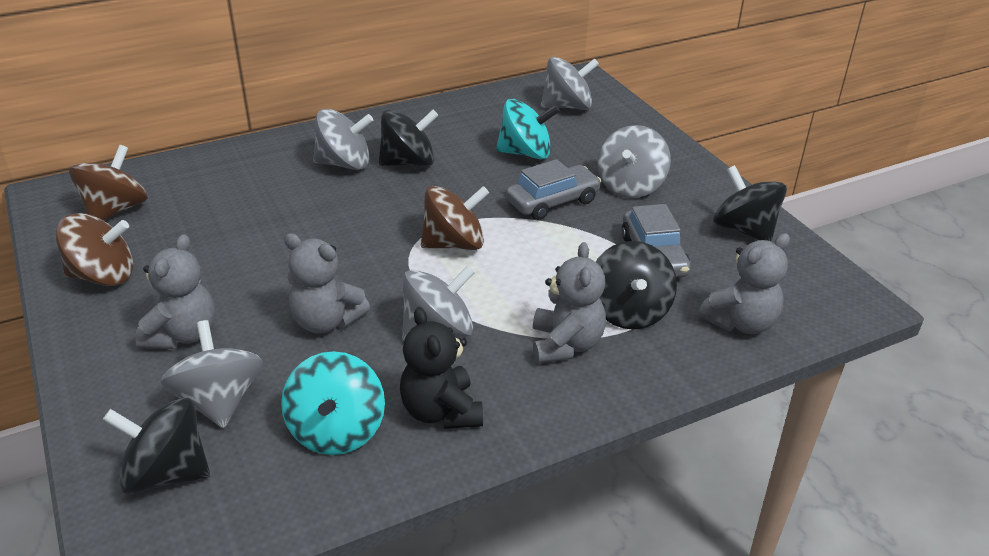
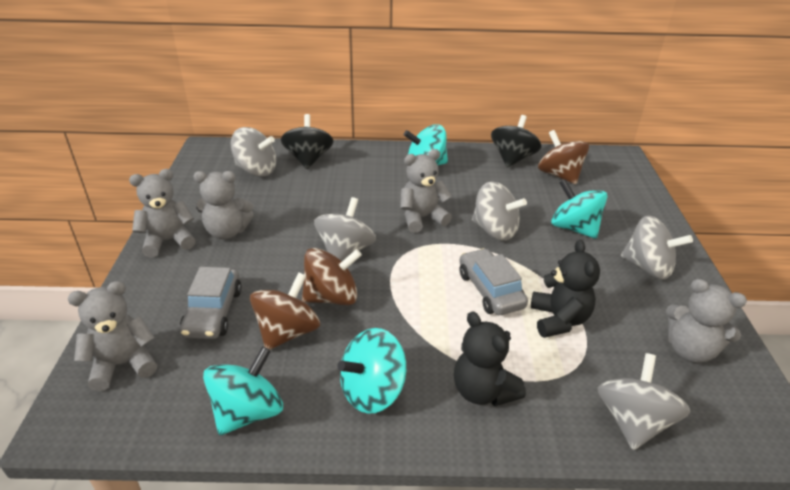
black spinning top: [103,398,210,494] [379,110,438,166] [596,241,677,330] [713,165,787,242] = 4 -> [281,114,334,169] [491,115,541,168] = 2
black teddy bear: [400,307,483,429] = 1 -> [454,311,526,406] [531,240,600,338] = 2
grey teddy bear: [135,234,215,349] [284,233,370,334] [533,242,606,364] [699,233,790,334] = 4 -> [68,281,157,391] [129,169,196,258] [193,171,254,239] [400,149,452,233] [666,279,747,363] = 5
turquoise spinning top: [281,351,385,455] [496,99,560,159] = 2 -> [203,346,283,435] [337,328,406,414] [404,124,448,165] [551,179,608,239] = 4

